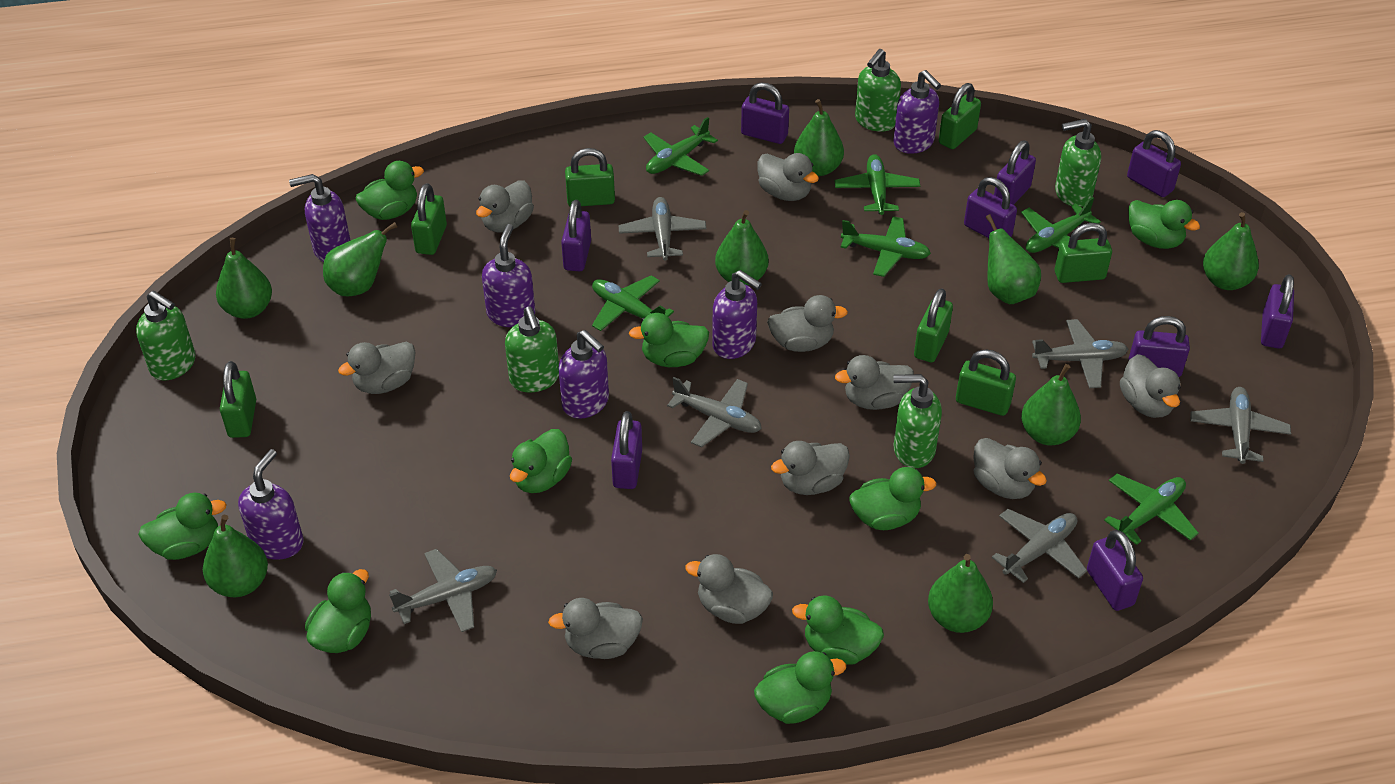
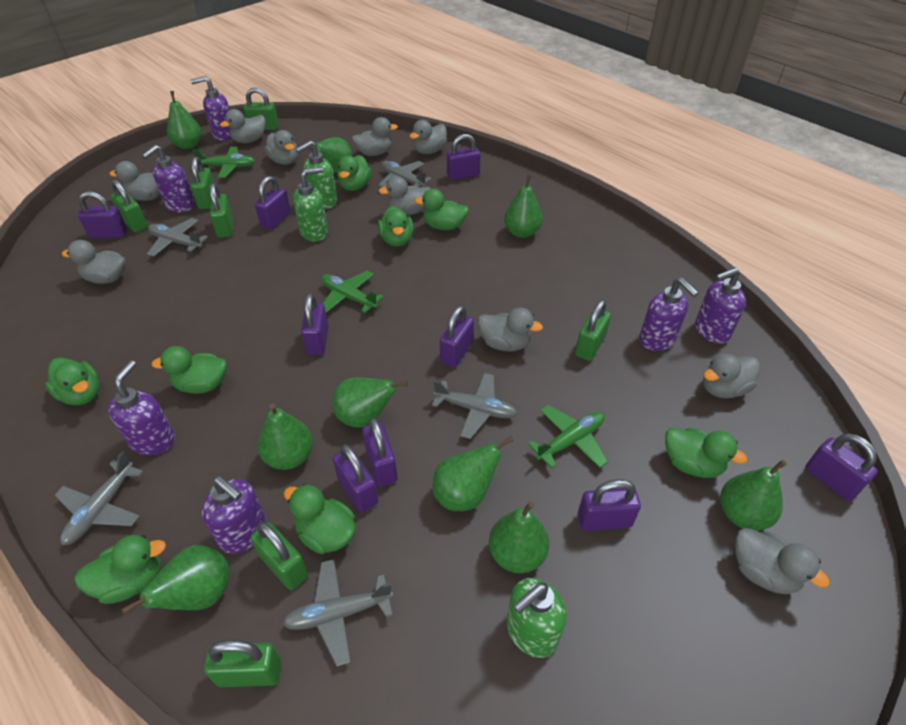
green duck: [138,493,227,560] [305,569,371,653] [355,161,424,220] [510,429,572,493] [629,313,709,367] [754,651,846,724] [792,595,884,665] [850,467,936,530] [1128,200,1200,249] = 9 -> [45,357,100,405] [74,535,166,604] [151,346,227,394] [284,484,356,554] [337,155,372,191] [378,206,414,247] [414,189,469,230] [665,427,747,478] = 8
green plane: [592,275,674,331] [643,117,718,176] [834,154,920,215] [840,216,931,277] [1021,197,1101,253] [1104,474,1198,545] = 6 -> [192,147,255,178] [321,271,384,313] [528,405,608,469] = 3
green soap dispenser: [136,291,196,381] [505,307,559,393] [855,49,901,132] [893,374,942,468] [1055,119,1101,207] = 5 -> [293,167,328,242] [296,141,337,209] [506,578,567,658] = 3
grey plane: [389,549,497,632] [619,197,706,260] [667,377,762,447] [992,509,1087,583] [1032,319,1128,388] [1190,387,1291,464] = 6 -> [55,451,144,545] [147,218,208,257] [282,559,393,667] [379,161,432,187] [432,373,517,439] = 5

